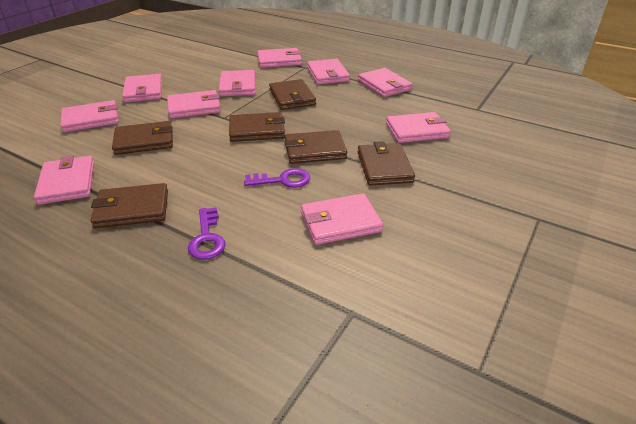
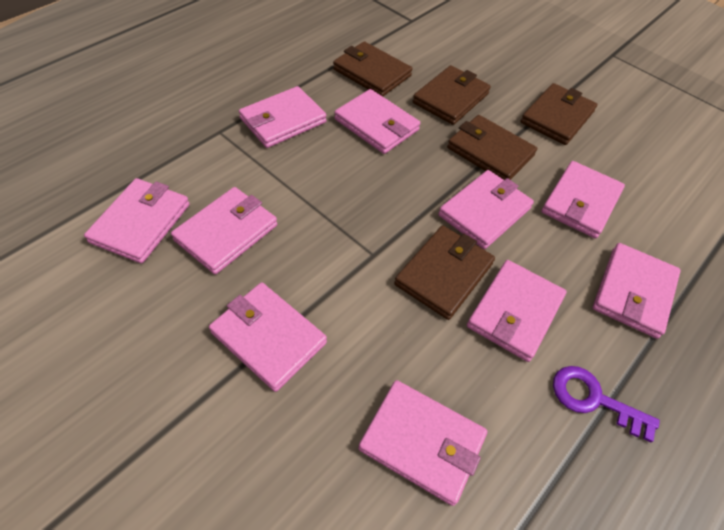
brown wallet: [91,183,168,228] [112,121,173,155] [229,112,285,142] [269,79,316,110] [285,130,347,164] [358,141,415,185] = 6 -> [333,41,412,96] [394,226,495,320] [413,65,491,125] [447,115,537,180] [521,83,597,145] = 5
purple key: [188,207,225,260] [244,168,310,188] = 2 -> [553,366,660,442] = 1

